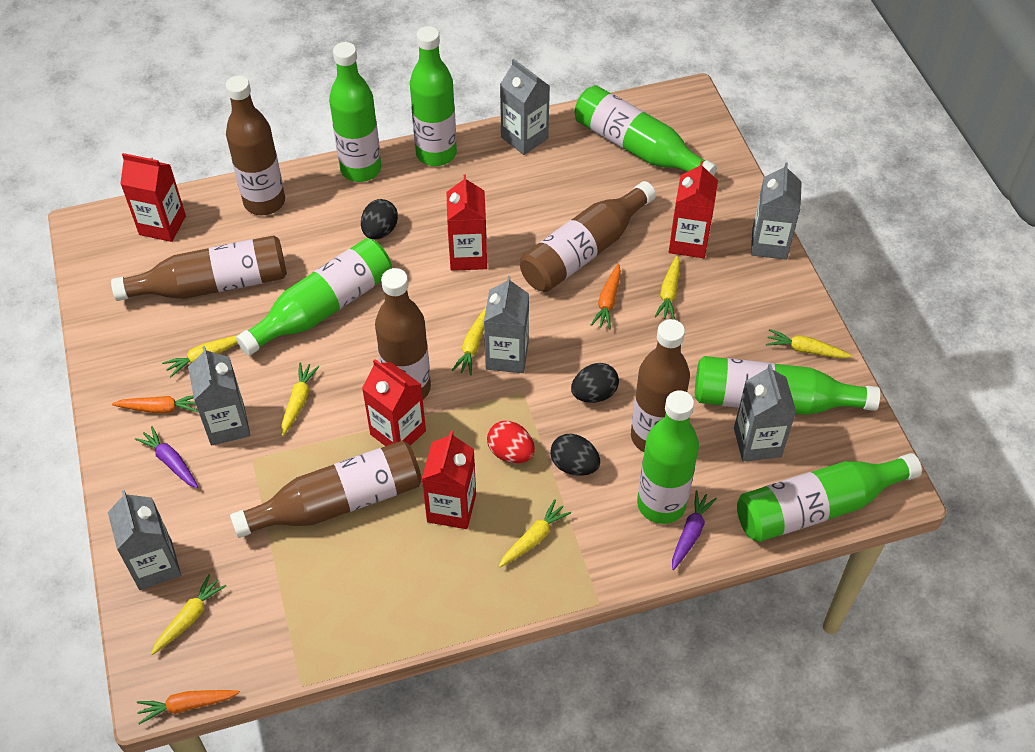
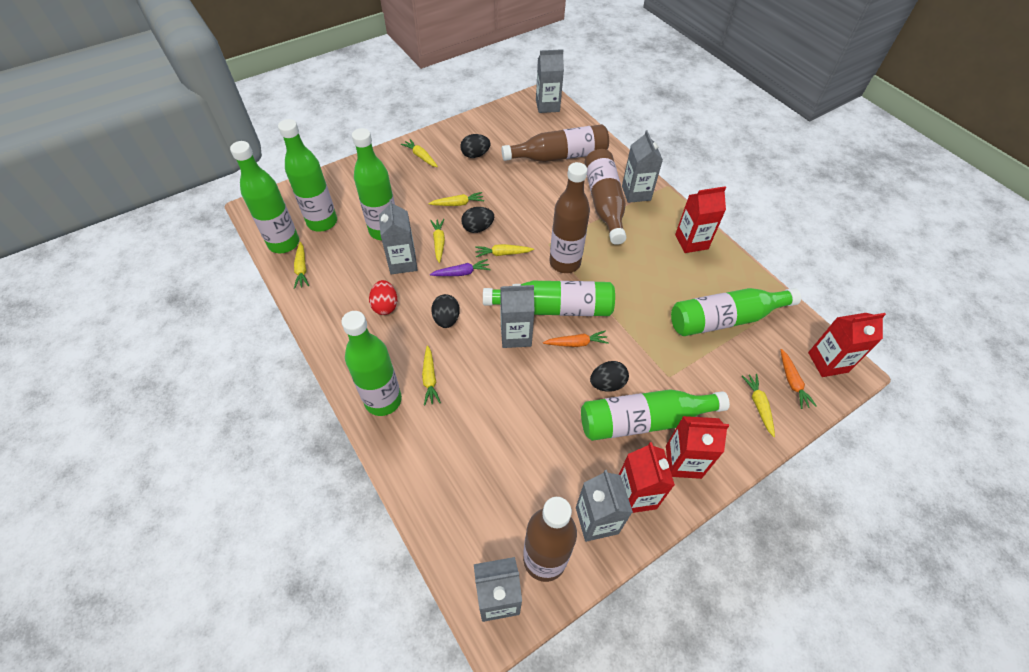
black egg: [361,199,398,239] [550,434,600,476] [571,363,619,403] = 3 -> [431,294,460,328] [460,134,490,158] [461,207,494,233] [590,361,629,392] = 4
brown bottle: [111,235,287,301] [226,75,285,215] [230,441,422,538] [375,268,431,399] [520,181,656,292] [631,319,690,452] = 6 -> [501,124,609,162] [523,497,577,582] [550,162,590,273] [584,149,626,245] = 4
orange carrot: [112,396,198,413] [137,690,240,724] [591,264,621,329] = 3 -> [543,331,609,347] [781,349,817,409] = 2
purple carrot: [135,426,198,488] [672,490,717,570] = 2 -> [430,259,491,276] = 1
red carton: [120,153,186,242] [362,359,426,446] [422,431,476,529] [447,174,487,271] [669,161,718,258] = 5 -> [619,442,675,513] [666,416,729,479] [675,186,726,253] [808,313,886,377] = 4

